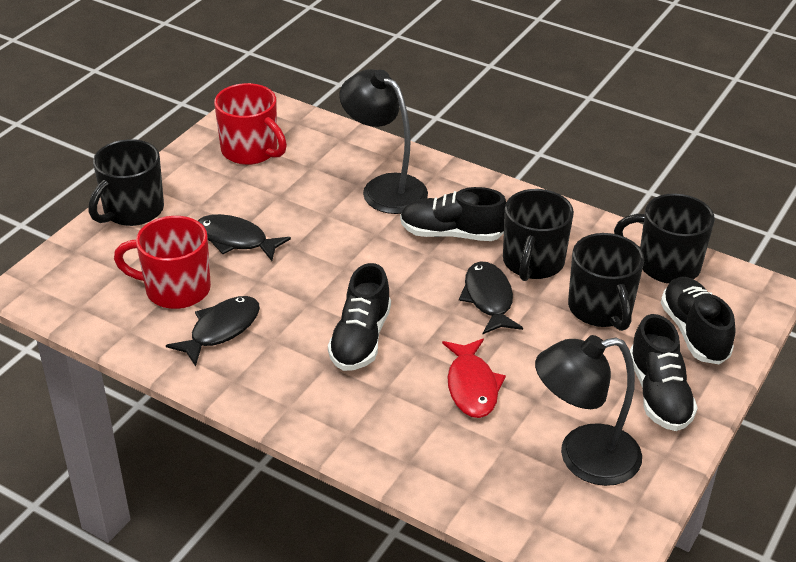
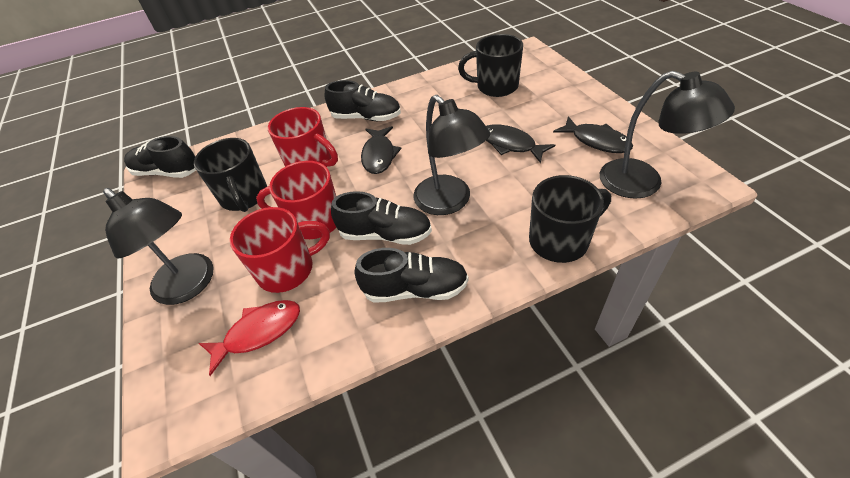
black lamp: [339,69,428,214] [535,335,642,486] = 2 -> [103,188,214,305] [413,95,490,215] [600,71,735,199] = 3
black mug: [88,139,164,226] [503,189,574,281] [568,233,644,331] [614,193,715,284] = 4 -> [194,138,267,212] [458,34,523,97] [529,175,611,263] = 3
red mug: [114,216,211,309] [214,83,287,165] = 2 -> [230,207,330,293] [256,161,337,239] [268,107,338,167] = 3

